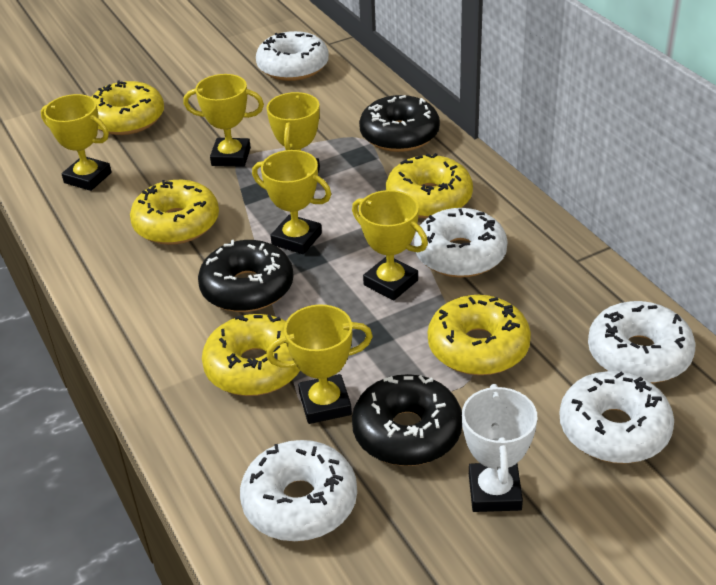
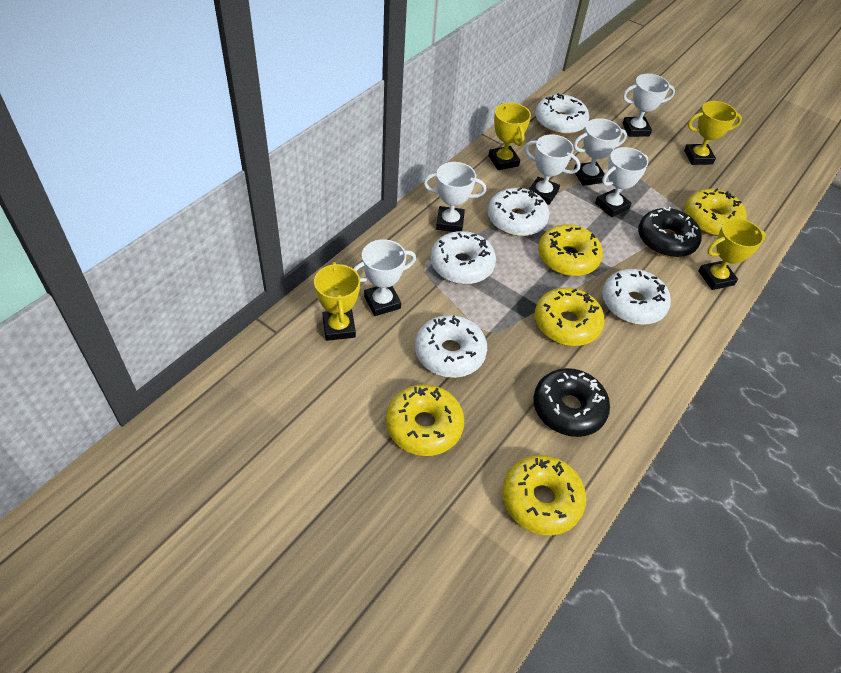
black donut: [198,240,294,312] [352,374,462,466] [359,95,440,152] = 3 -> [533,368,610,437] [638,207,702,258] = 2
white trophy: [462,384,537,512] = 1 -> [353,239,416,316] [424,162,486,232] [525,135,580,205] [573,118,627,186] [595,147,648,217] [623,74,675,137] = 6
yellow trophy: [41,94,112,191] [183,74,264,167] [252,150,331,254] [266,304,373,424] [267,92,320,172] [352,190,428,301] = 6 -> [314,262,360,341] [489,103,531,170] [684,101,742,165] [698,218,766,290] = 4

